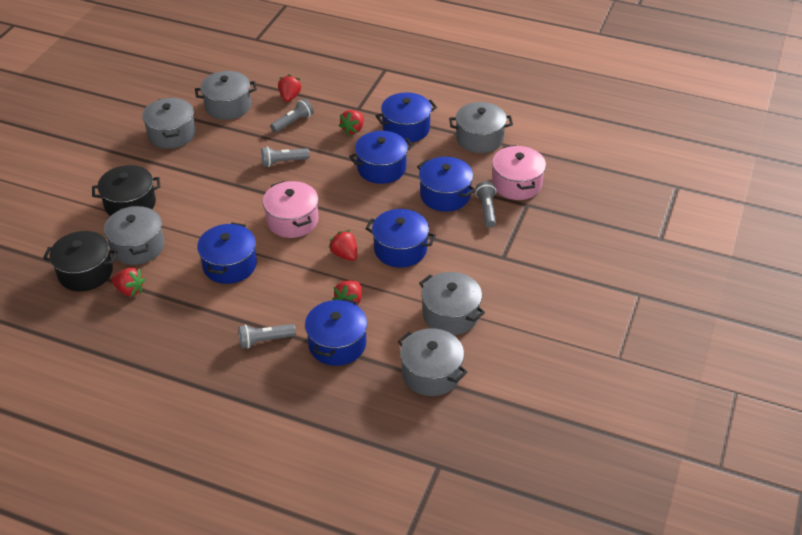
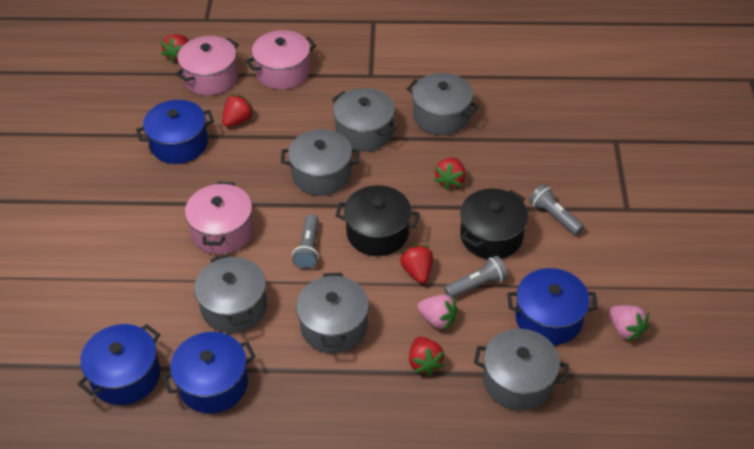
blue pot: [197,222,257,284] [305,298,367,366] [349,131,413,184] [365,209,436,268] [376,92,437,143] [417,157,476,212] = 6 -> [78,324,160,405] [136,100,214,164] [162,332,256,413] [507,268,598,345] = 4
grey flashlight: [238,324,296,349] [261,147,310,167] [270,99,314,133] [475,181,496,228] = 4 -> [292,214,319,269] [444,256,508,299] [529,184,584,235] = 3
pink pot: [263,181,318,238] [492,145,546,200] = 2 -> [176,36,239,96] [185,182,254,254] [246,30,316,90] = 3
pink strawberry: none = 0 -> [417,295,458,331] [610,305,649,341] = 2

